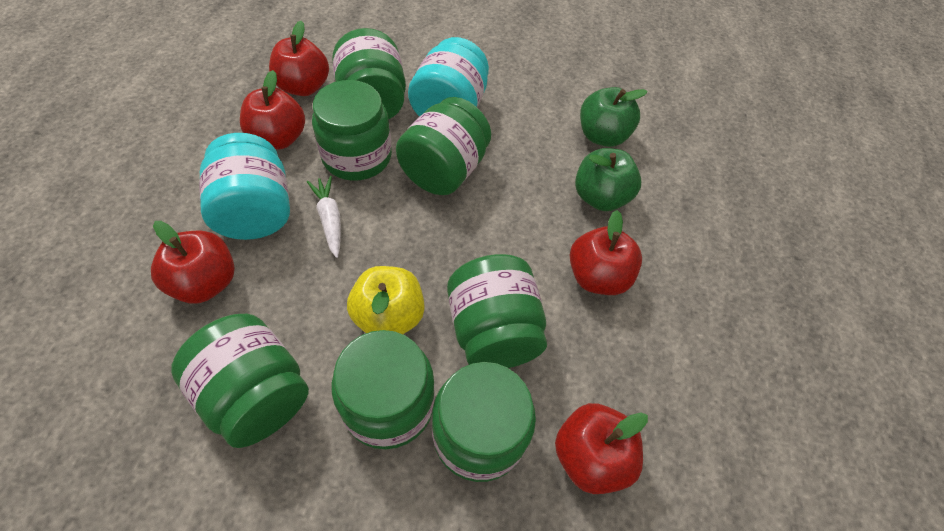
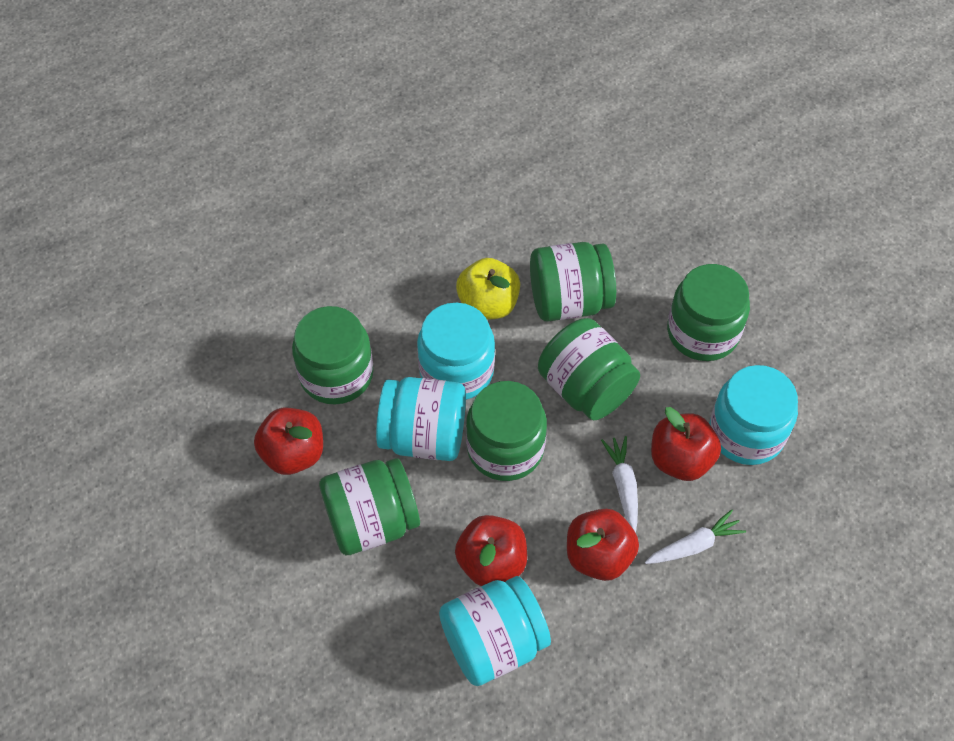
green apple: [575,148,641,211] [580,87,648,147] = 2 -> none = 0
green jar: [171,314,309,448] [312,80,392,181] [332,28,406,119] [332,330,435,449] [396,97,491,195] [432,362,536,482] [447,254,547,368] = 7 -> [292,306,374,405] [319,458,420,555] [466,381,547,481] [530,242,616,322] [538,318,640,420] [667,264,750,361] = 6
red apple: [151,221,235,304] [240,70,305,150] [269,21,329,96] [555,403,648,494] [570,210,642,295] = 5 -> [254,407,323,475] [455,515,527,586] [567,509,639,581] [651,407,721,481] = 4
turquoise jar: [199,133,290,240] [408,37,489,117] = 2 -> [376,377,466,461] [417,303,495,400] [439,576,551,686] [709,365,798,465] = 4
white carrot: [307,176,341,258] = 1 -> [601,436,638,533] [645,510,746,564] = 2

